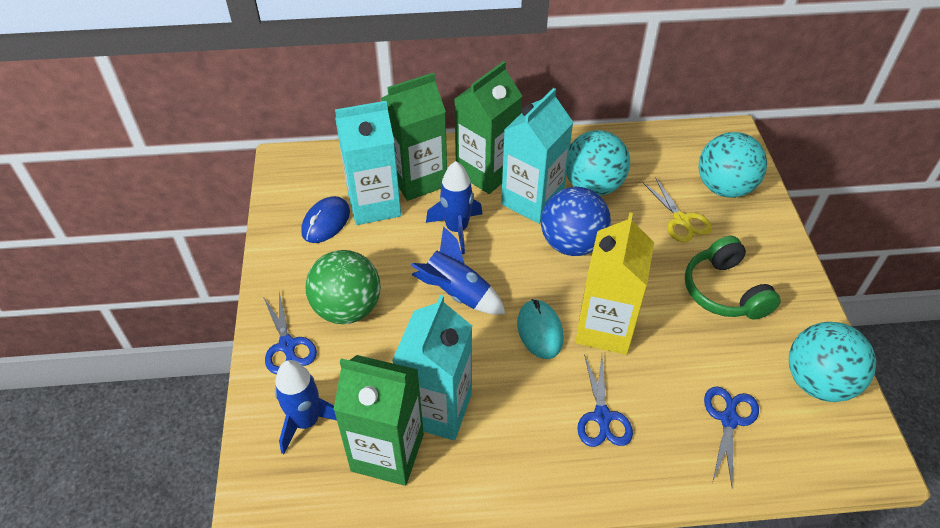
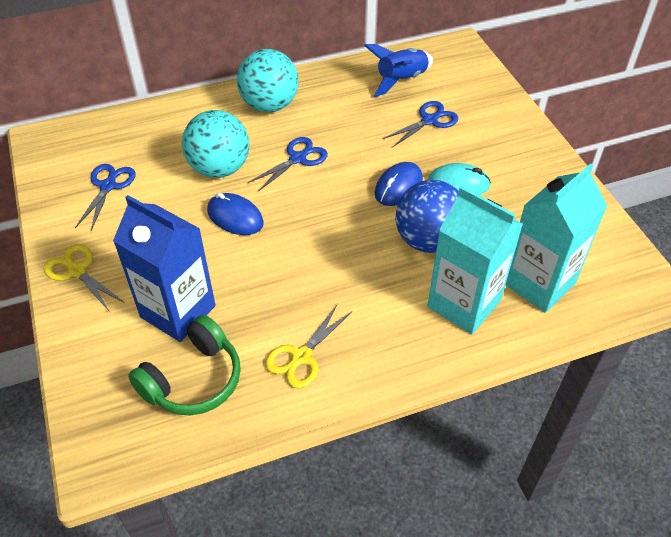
blue carton: none = 0 -> [113,195,216,342] = 1
blue mouse: [301,196,350,243] = 1 -> [207,193,264,235] [375,162,423,206] = 2
blue rocket: [275,360,337,454] [411,226,506,315] [426,161,482,254] = 3 -> [364,44,433,97] = 1
green ball: [305,250,381,324] = 1 -> none = 0
green carton: [333,355,424,486] [381,73,447,201] [455,61,522,194] = 3 -> none = 0
turquoise ball: [566,130,630,196] [699,132,767,198] [789,322,876,402] = 3 -> [182,110,249,178] [237,49,298,112] = 2
turquoise carton: [335,101,401,225] [392,295,472,441] [501,88,574,224] = 3 -> [427,186,523,334] [505,164,608,313] = 2
yellow carton: [575,212,654,355] = 1 -> none = 0
yellow scissors: [642,177,712,242] = 1 -> [43,244,125,312] [265,304,352,389] = 2

